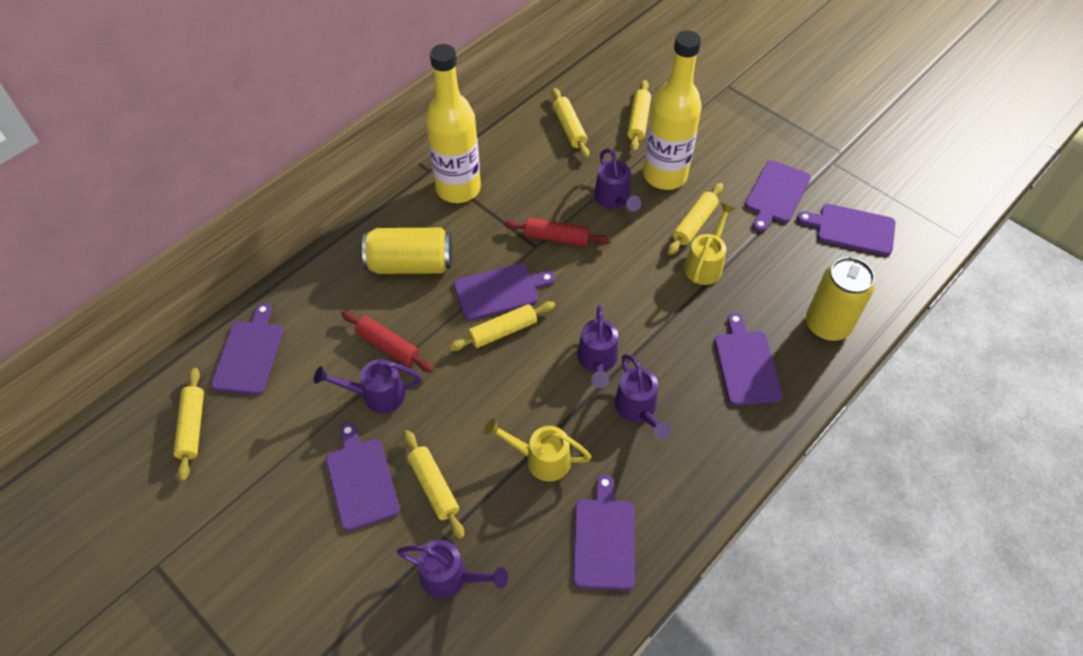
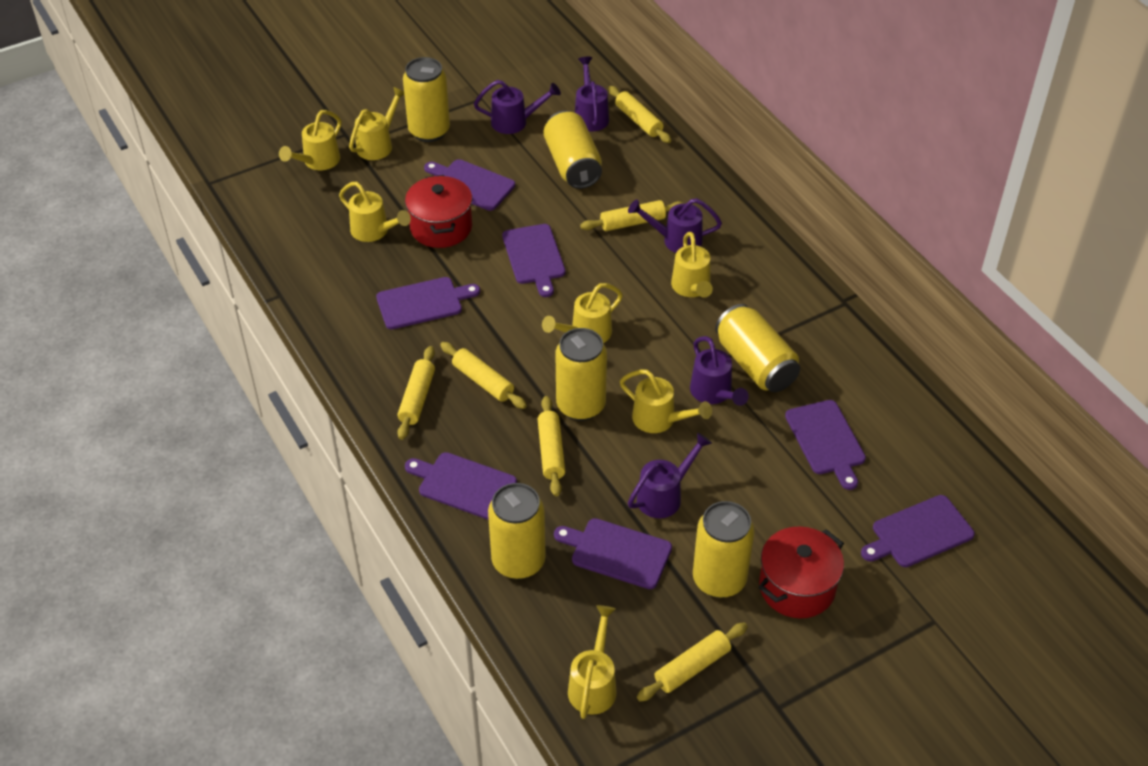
red pot: none = 0 -> [405,175,472,248] [758,527,844,618] = 2
red rolling pin: [341,311,434,373] [504,218,611,246] = 2 -> none = 0
yellow bottle: [426,44,481,203] [643,30,702,190] = 2 -> none = 0
yellow can: [362,228,452,274] [806,257,875,341] = 2 -> [403,57,450,142] [488,483,546,579] [543,111,602,189] [555,328,607,421] [693,501,755,598] [715,304,800,392] = 6
yellow watering can: [484,418,592,482] [684,203,736,285] = 2 -> [279,110,341,170] [339,182,411,242] [349,87,404,160] [542,283,623,343] [568,605,617,719] [620,370,712,433] [671,232,713,298] = 7

